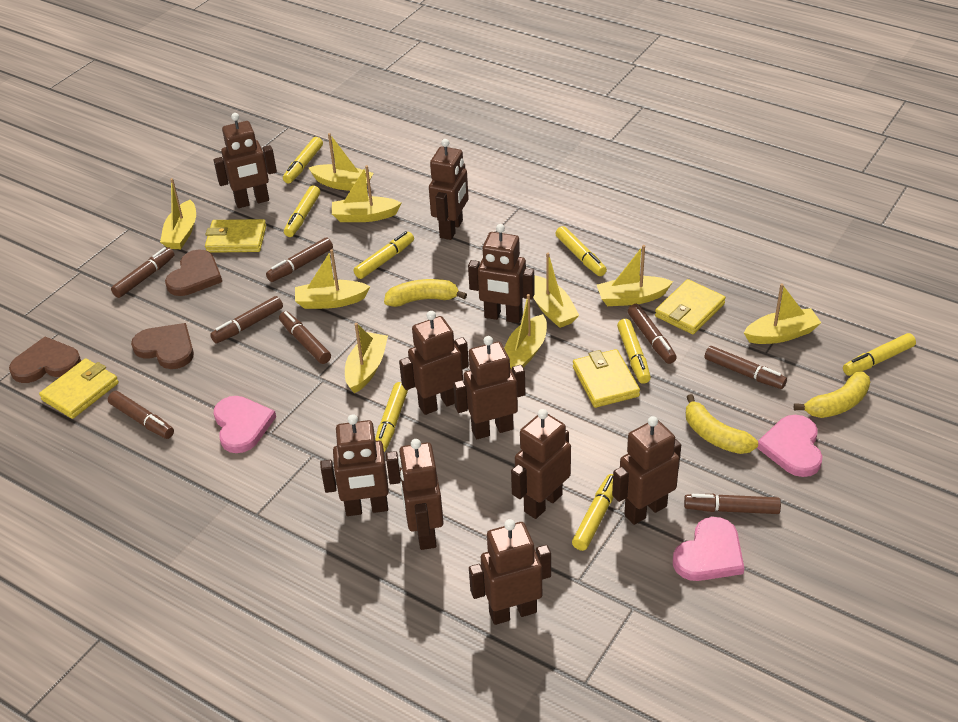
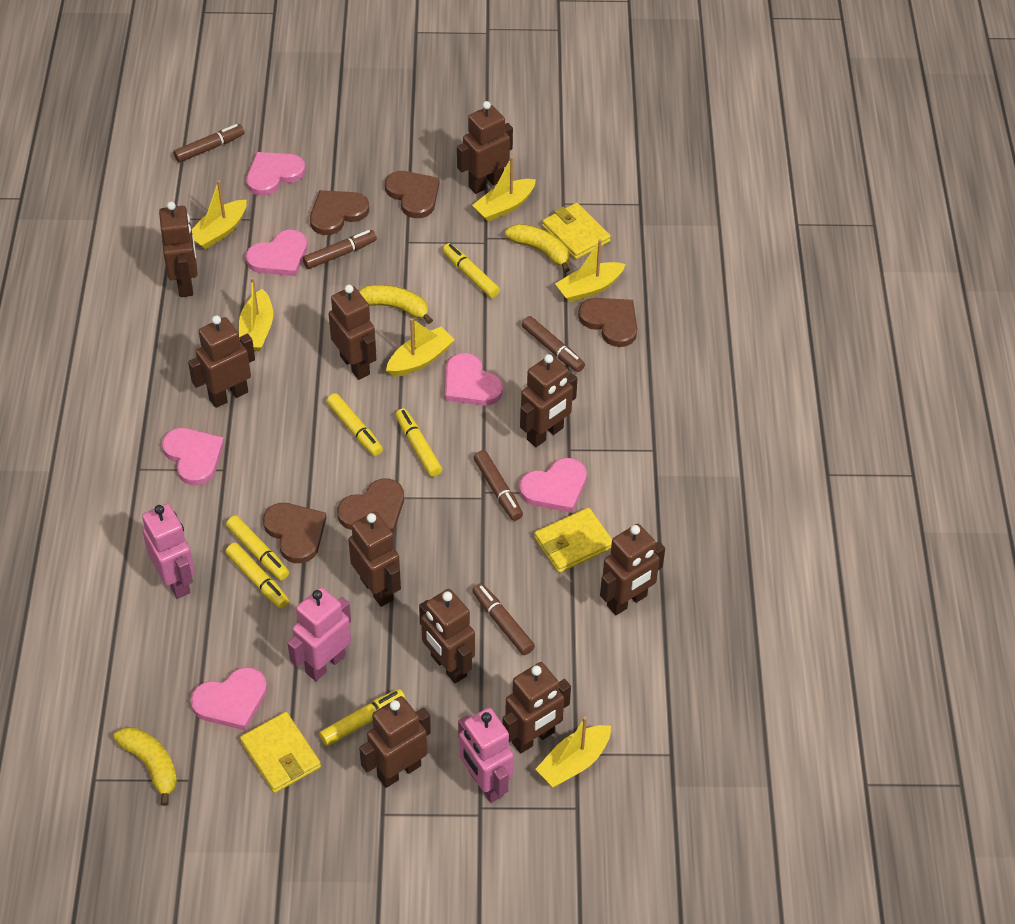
brown heart: [9,337,81,383] [131,323,194,369] [165,249,222,296] = 3 -> [263,503,326,563] [310,190,369,235] [337,479,404,533] [385,171,439,218] [578,298,637,347] = 5
brown marker: [108,391,174,439] [111,247,174,298] [210,296,283,343] [266,238,333,282] [279,311,331,364] [628,304,677,364] [684,494,781,514] [705,346,787,389] = 8 -> [173,124,245,163] [303,230,377,269] [472,583,535,655] [474,450,523,521] [522,316,585,372] = 5
pink heart: [214,396,276,453] [673,517,744,581] [757,415,823,477] = 3 -> [162,428,224,485] [191,667,267,730] [246,152,305,196] [246,230,307,276] [445,353,503,406] [519,458,587,513] = 6
pink robot: none = 0 -> [142,504,195,599] [287,587,351,681] [458,708,514,803] = 3
yellow boat: [160,178,196,249] [295,249,370,309] [309,133,374,191] [332,165,401,222] [345,323,388,393] [504,294,547,369] [533,253,579,328] [597,245,673,306] [744,283,821,344] = 9 -> [192,180,247,249] [239,277,273,351] [386,318,455,377] [472,156,536,222] [535,717,611,787] [555,239,625,302] = 6
yellow marker: [283,137,323,184] [284,185,320,237] [354,231,414,279] [375,382,408,452] [555,226,607,276] [572,474,614,551] [617,319,651,384] [843,333,916,376] = 8 -> [226,515,289,580] [226,543,289,609] [319,689,406,746] [326,393,383,456] [395,408,442,477] [442,243,500,298] = 6
yellow wallet: [39,358,119,419] [205,219,266,253] [573,349,640,408] [655,279,726,334] = 4 -> [240,712,321,793] [534,508,612,573] [542,203,611,260] = 3

